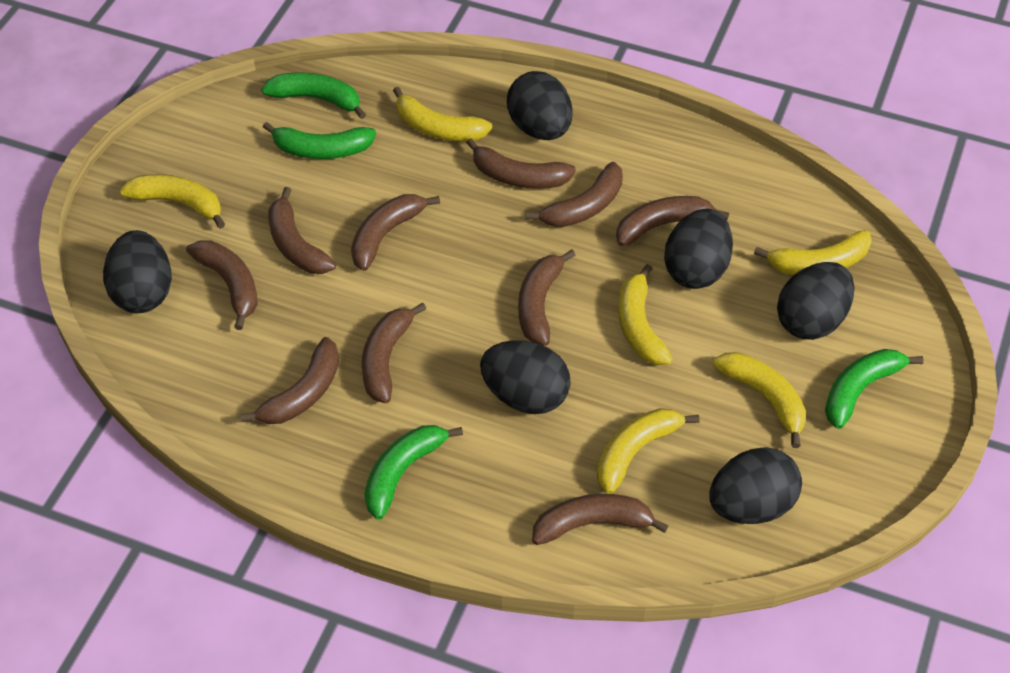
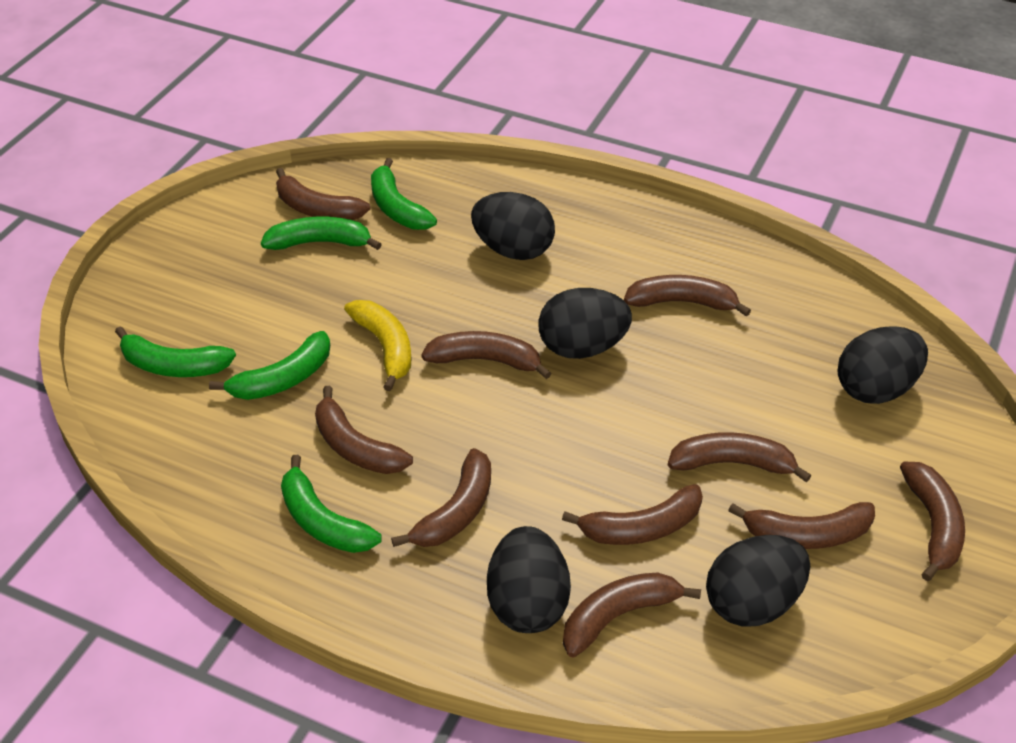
black egg: [103,230,172,313] [480,340,571,414] [507,71,573,140] [664,209,733,289] [709,447,802,524] [777,262,855,340] = 6 -> [471,192,555,260] [487,526,571,633] [538,288,632,359] [706,535,810,627] [838,326,928,404] = 5
green banana: [261,72,366,119] [263,122,376,159] [364,425,463,520] [825,349,924,429] = 4 -> [115,326,236,377] [209,331,330,400] [261,217,382,250] [281,455,382,553] [371,158,437,230] = 5
yellow banana: [120,174,225,229] [393,87,492,141] [597,408,700,494] [618,264,673,365] [713,352,806,448] [754,230,872,275] = 6 -> [344,300,411,391] = 1

